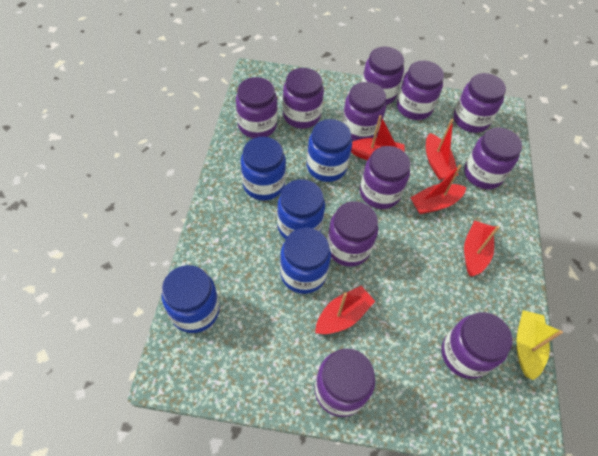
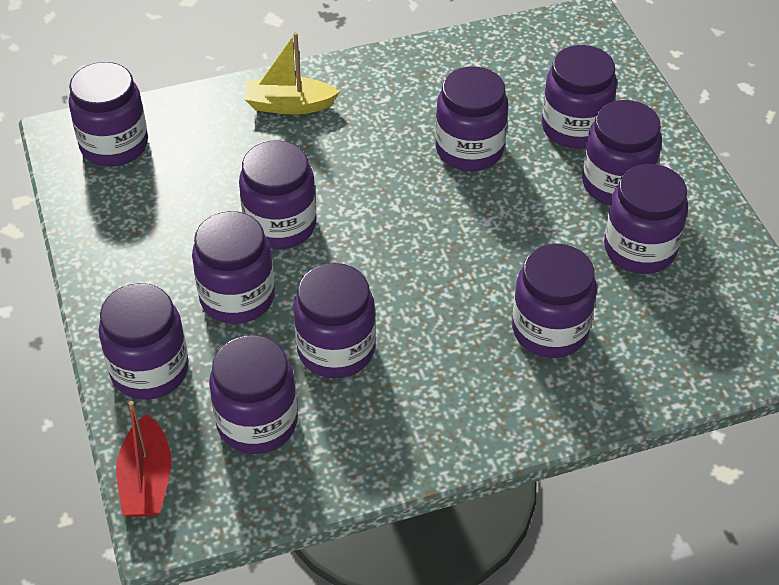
blue jar: [162,265,220,333] [241,137,286,200] [277,179,325,239] [280,228,331,294] [307,119,352,182] = 5 -> none = 0
red boat: [315,286,375,334] [351,115,404,160] [410,165,467,214] [426,119,458,180] [464,220,499,276] = 5 -> [116,401,171,517] = 1

